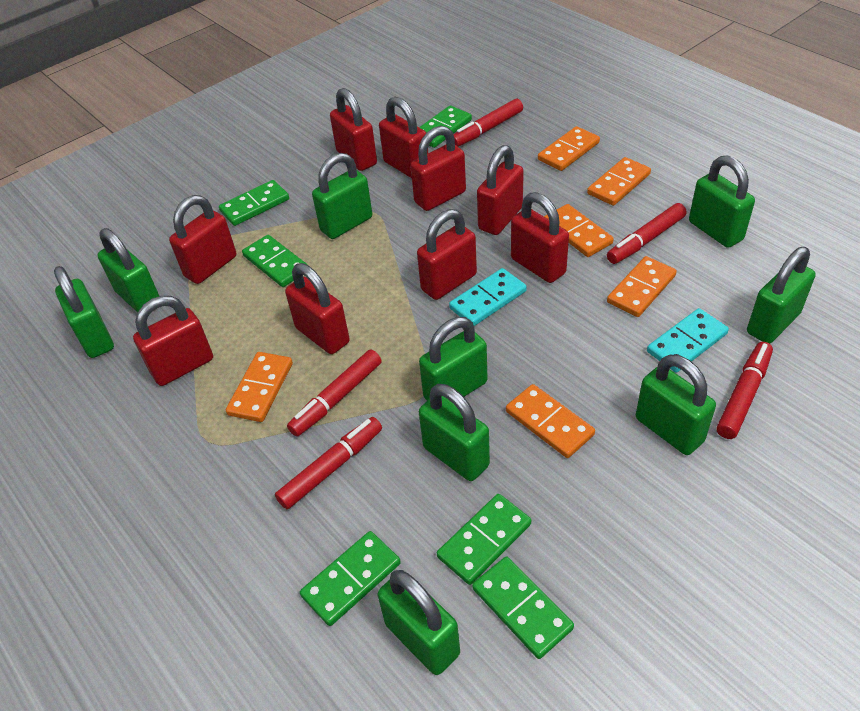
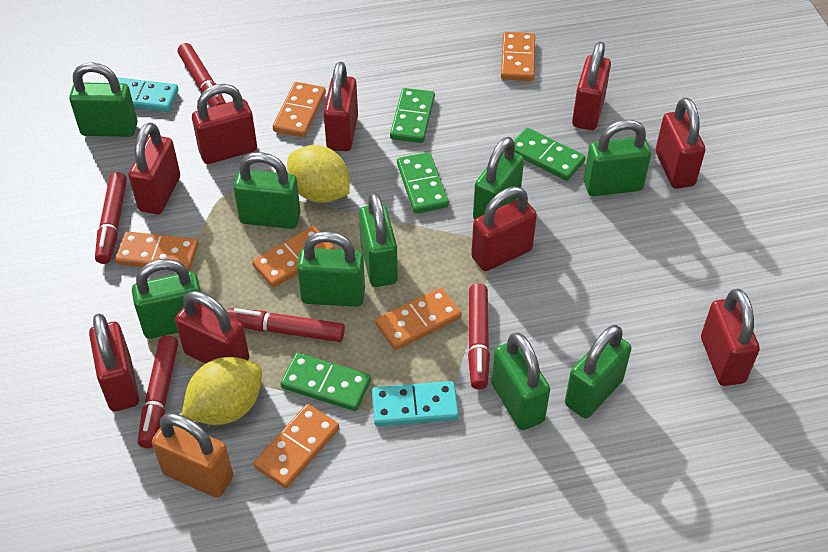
green domino: [219,180,289,226] [242,235,308,287] [300,531,401,626] [419,105,472,148] [437,494,531,585] [472,556,574,659] = 6 -> [280,353,371,411] [390,88,435,143] [397,152,449,213] [514,128,586,181] = 4
orange padlock: none = 0 -> [152,413,233,498] = 1
yellow lemon: none = 0 -> [182,357,262,425] [287,145,350,203] = 2

